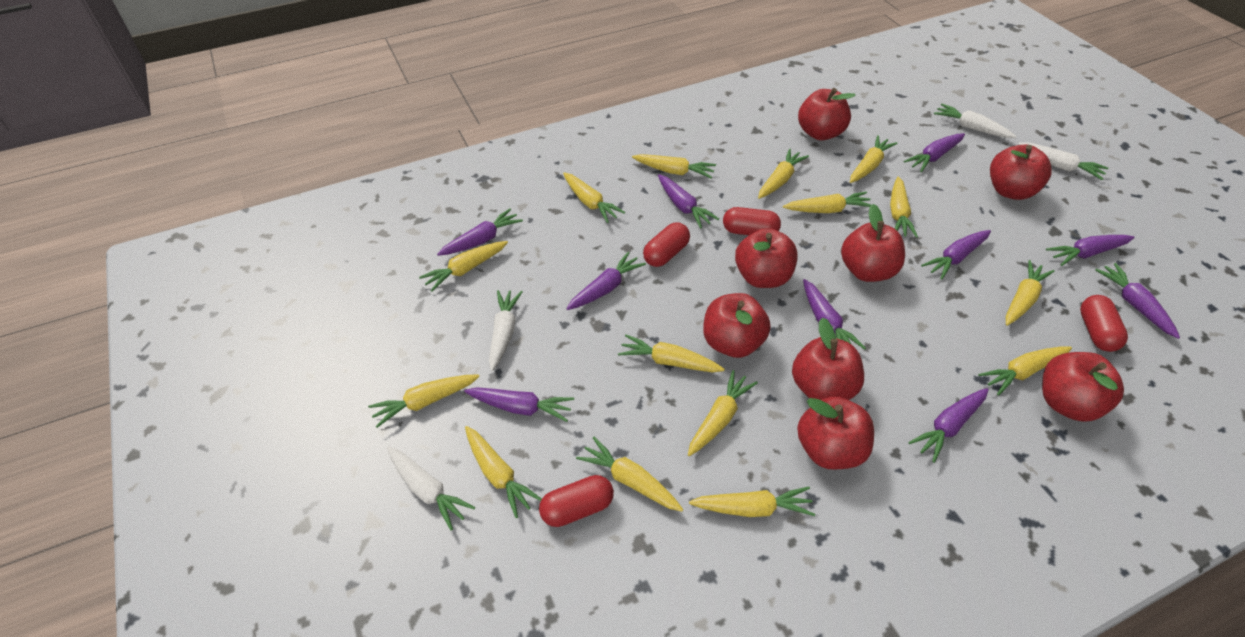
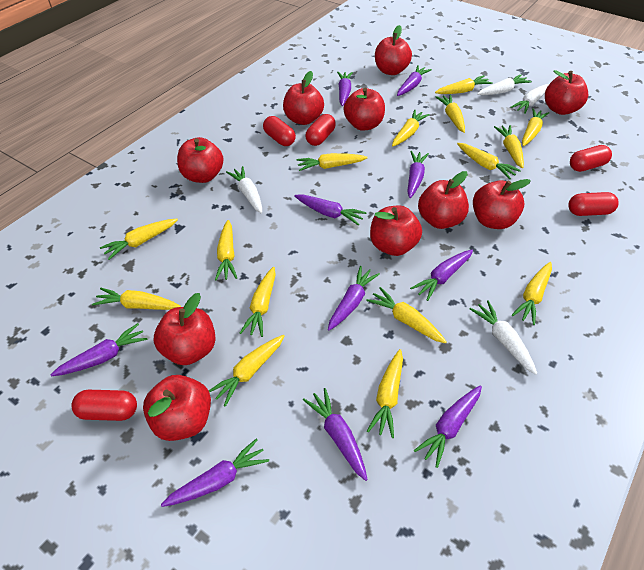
red apple: [703,293,771,358] [735,228,798,288] [792,317,864,400] [797,396,874,470] [798,88,856,140] [841,204,905,282] [990,145,1052,200] [1042,352,1124,422] = 8 -> [143,375,211,441] [154,293,216,365] [177,137,224,183] [283,71,324,125] [344,88,385,131] [370,205,422,256] [375,25,412,75] [418,171,469,229] [473,179,531,229] [545,70,588,115] = 10
red capsule: [539,475,614,527] [643,222,690,267] [723,207,781,235] [1080,295,1128,352] = 4 -> [71,390,137,421] [263,116,296,146] [305,114,336,146] [568,192,619,216] [570,145,612,172] = 5

